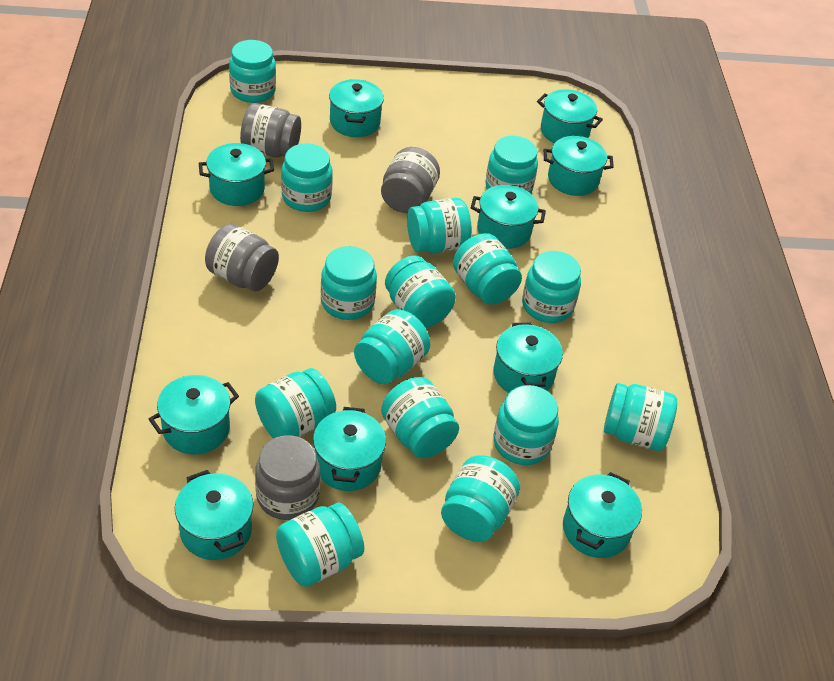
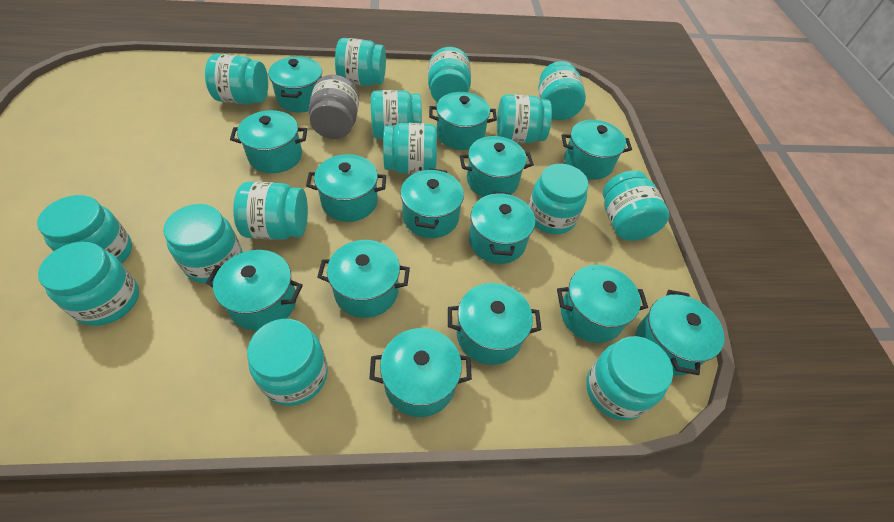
grey jar: [205,224,279,291] [240,103,301,158] [255,435,320,520] [381,147,440,213] = 4 -> [309,75,359,139] = 1
turquoise pot: [149,375,239,455] [175,470,253,560] [199,143,274,206] [313,407,386,491] [329,79,384,137] [471,185,546,249] [493,323,563,393] [537,89,603,143] [544,136,614,196] [563,472,642,558] = 10 -> [206,250,303,331] [230,110,307,173] [268,56,322,112] [306,154,386,222] [317,240,410,318] [369,328,472,417] [400,168,464,238] [429,92,497,150] [448,283,542,365] [460,136,534,197] [469,191,535,264] [557,265,648,343] [562,120,632,180] [635,290,725,376] = 14

